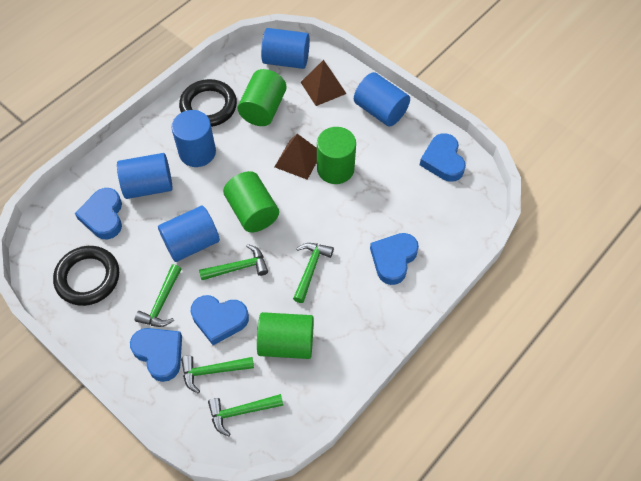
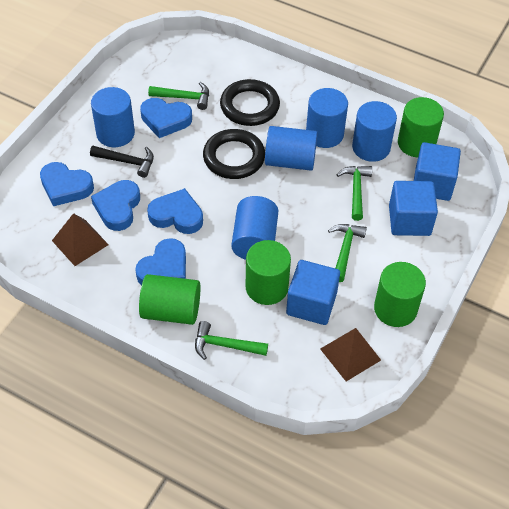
black hammer: none = 0 -> [90,146,154,178] = 1
blue cube: none = 0 -> [286,260,340,325] [389,181,438,236] [414,142,461,201] = 3
green hammer: [134,264,181,327] [181,356,254,393] [199,244,268,280] [208,394,283,437] [293,243,334,303] = 5 -> [148,82,209,110] [195,321,268,360] [328,224,367,282] [337,166,372,221] = 4

